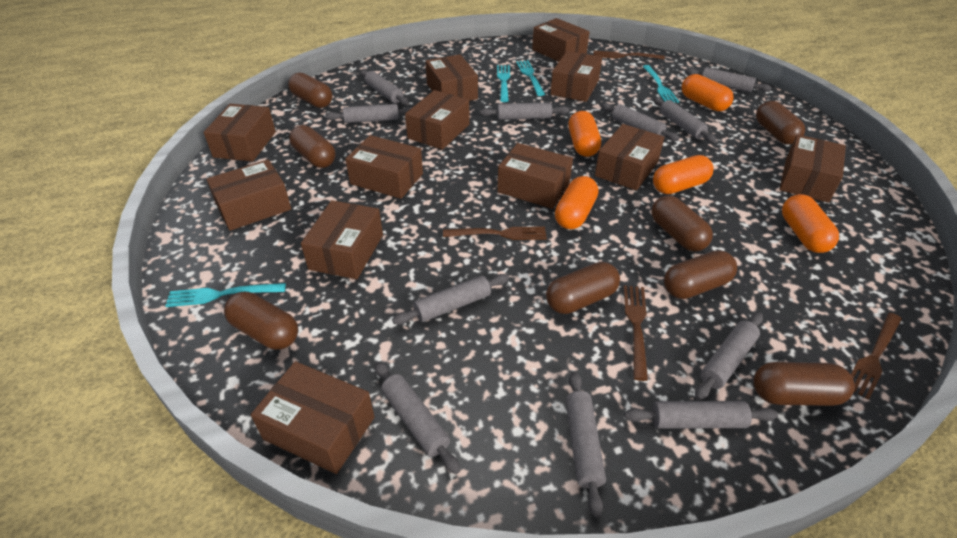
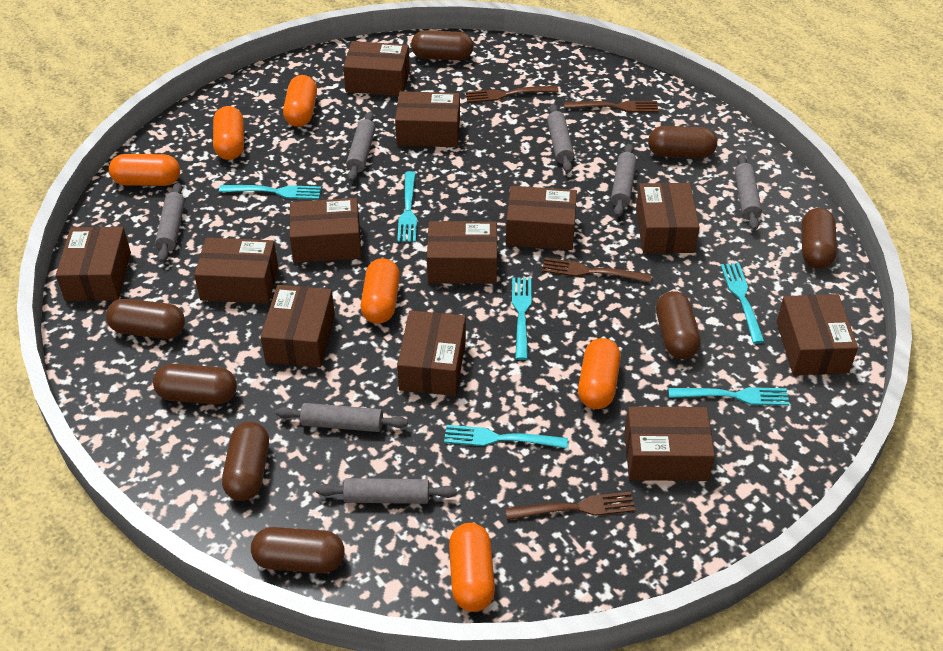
grey rolling pin: [325,104,412,123] [360,70,409,105] [375,362,460,474] [392,274,509,325] [480,102,569,120] [565,371,606,518] [601,103,679,141] [624,401,778,429] [653,97,717,143] [686,67,772,92] [695,312,763,400] = 11 -> [155,183,185,263] [276,403,408,432] [316,478,457,504] [346,112,376,182] [547,104,574,173] [611,144,637,217] [734,154,762,230] = 7
orange capsule: [555,176,598,230] [568,111,601,157] [653,155,714,194] [682,74,734,111] [782,194,839,253] = 5 -> [109,154,180,186] [213,106,244,160] [283,75,317,127] [361,258,400,324] [449,523,495,612] [578,338,621,409] = 6
turquoise fork: [165,283,286,307] [497,65,510,102] [516,60,545,96] [642,65,679,103] = 4 -> [219,185,321,199] [397,171,417,242] [444,425,568,448] [512,277,532,360] [668,387,790,406] [721,263,765,344] = 6

